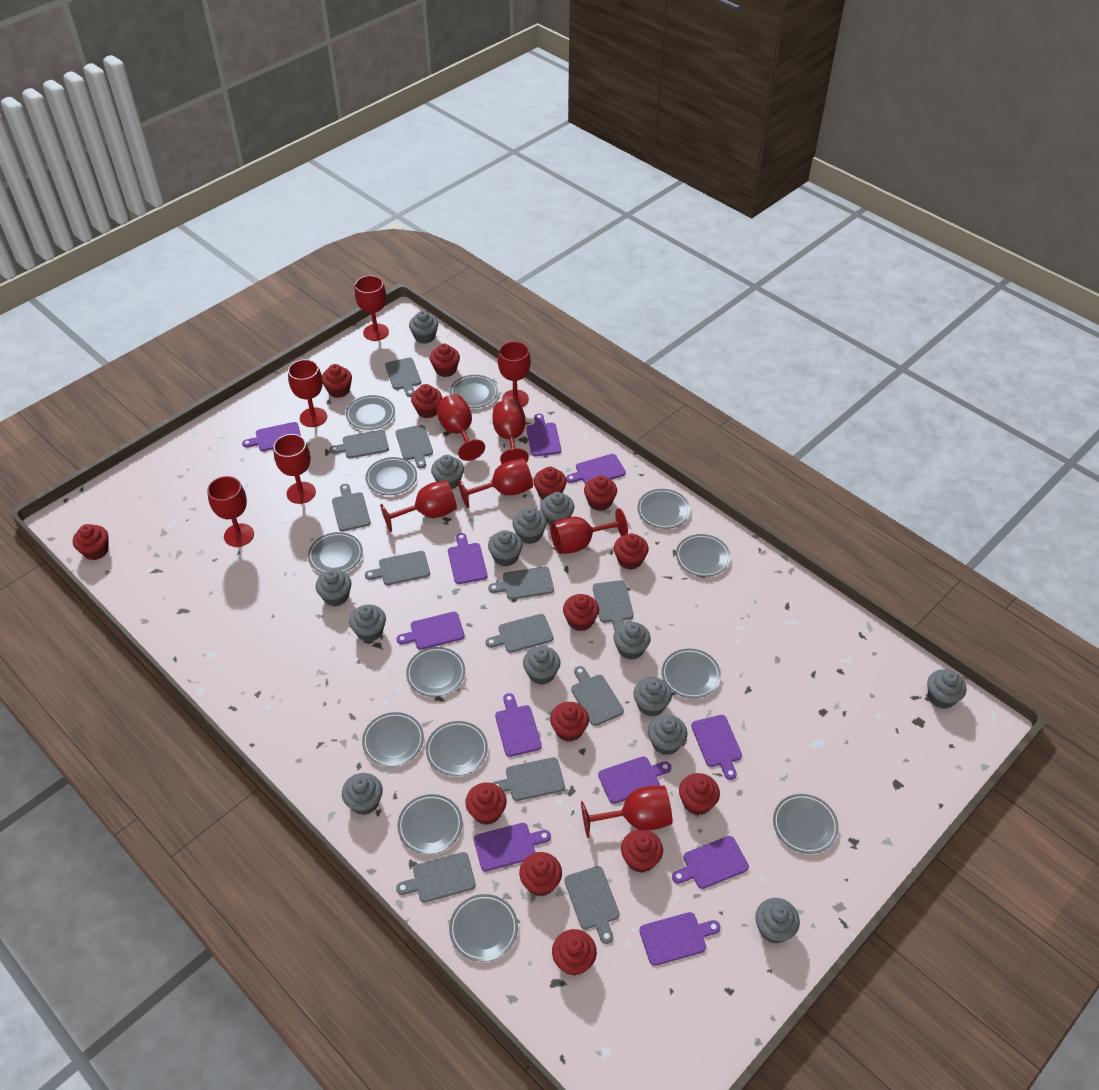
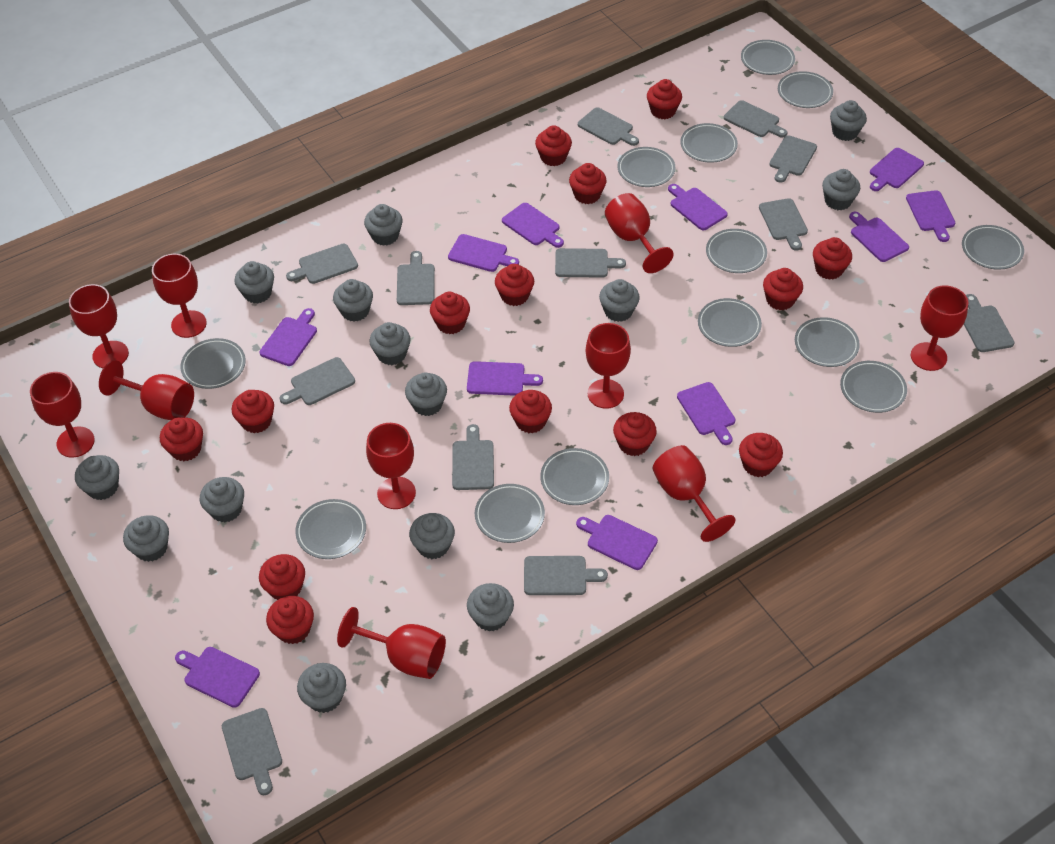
red goblet: [207,476,254,547] [273,434,316,504] [288,359,327,427] [355,275,389,341] [380,480,457,532] [436,394,485,461] [458,458,533,508] [492,400,529,464] [498,341,531,407] [551,508,628,554] [581,785,672,838] = 11 -> [30,372,95,458] [69,284,129,368] [99,360,194,420] [152,254,207,338] [337,607,446,679] [366,423,416,509] [586,323,631,409] [605,193,674,273] [652,445,736,542] [911,286,968,371] = 10

